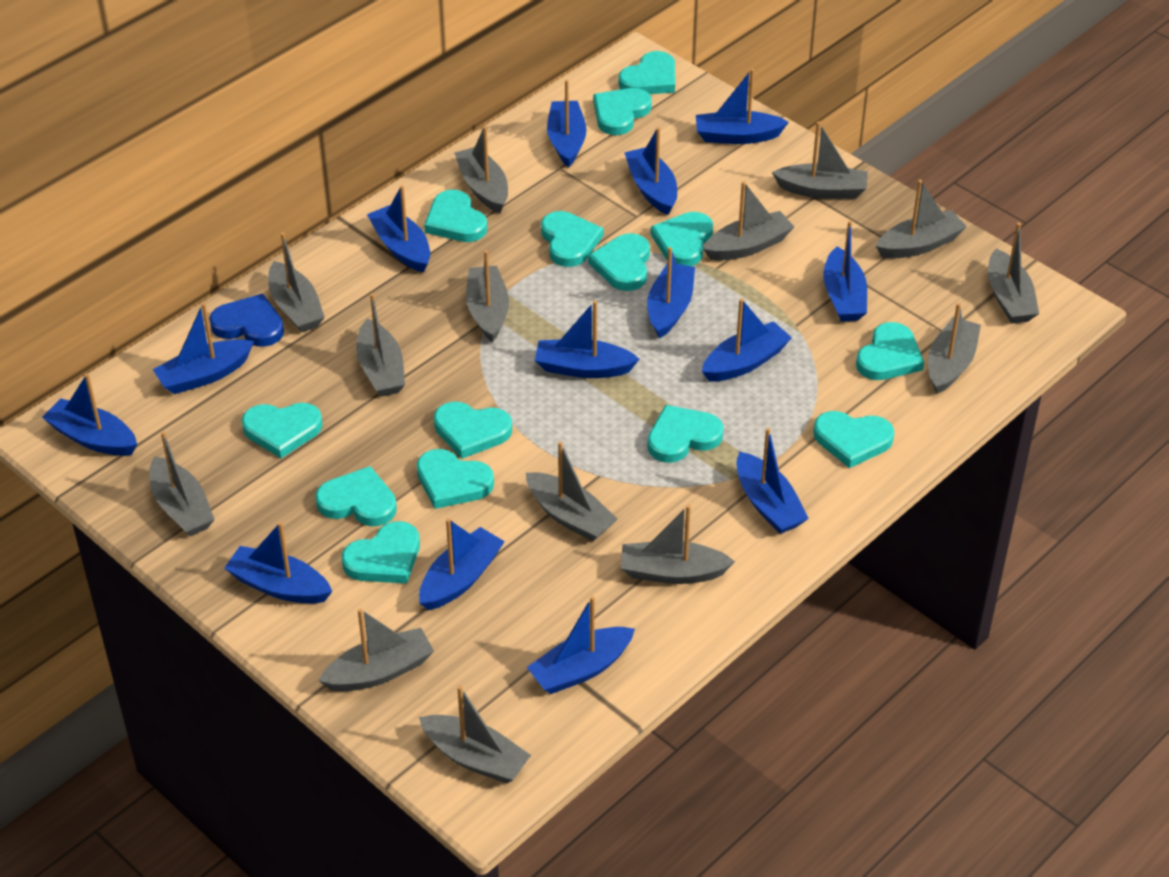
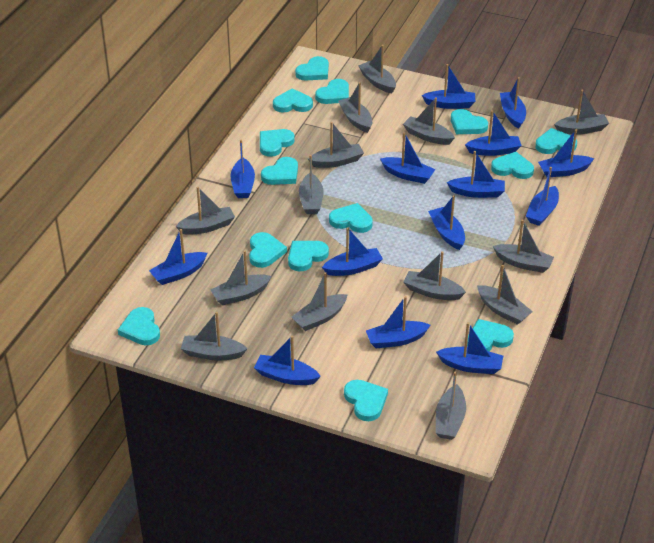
blue heart: [209,294,284,347] = 1 -> none = 0

